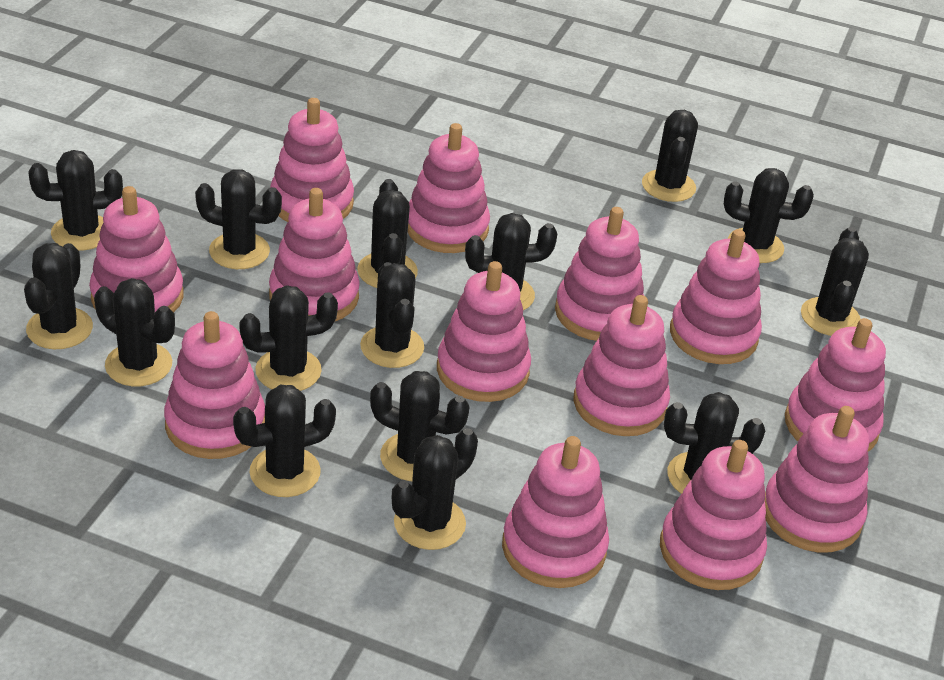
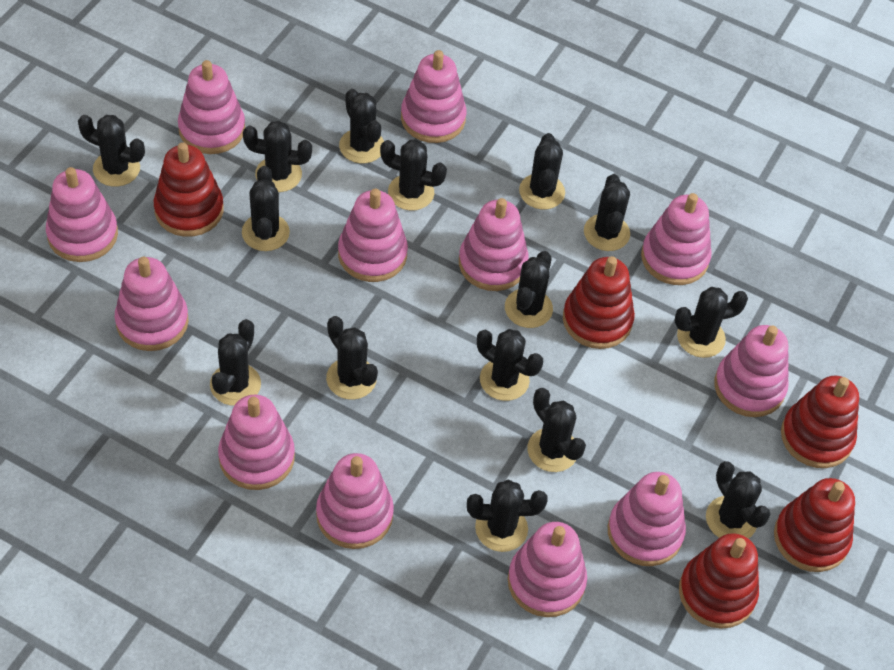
pink stacking toy: [89,186,183,313] [164,311,265,459] [269,188,360,321] [270,98,354,222] [408,123,490,253] [437,261,531,402] [502,436,609,588] [555,207,644,341] [573,295,670,436] [660,440,767,590] [670,229,762,364] [765,406,869,552] [785,318,886,452] = 13 -> [46,167,118,262] [115,257,189,351] [178,60,245,154] [218,395,295,490] [316,453,394,549] [338,189,408,282] [401,50,466,143] [459,198,529,291] [508,522,587,617] [608,472,686,566] [641,193,711,285] [714,325,789,417] = 12
red stacking toy: none = 0 -> [154,142,224,237] [563,256,635,349] [679,533,759,629] [774,478,855,572] [781,375,859,468] = 5

